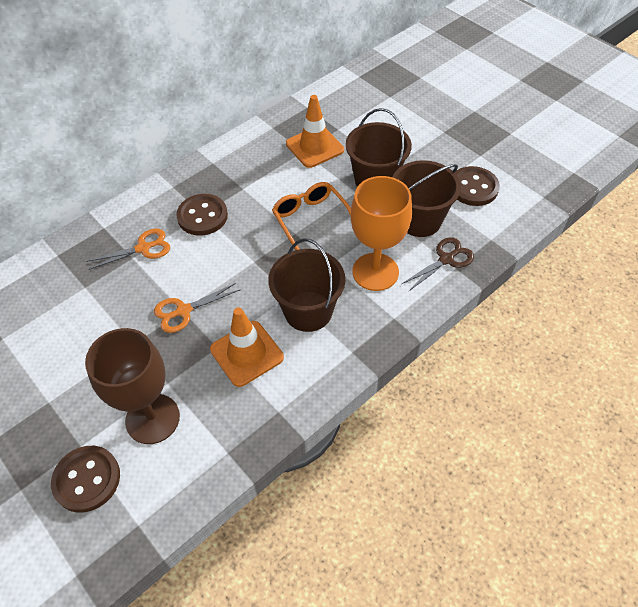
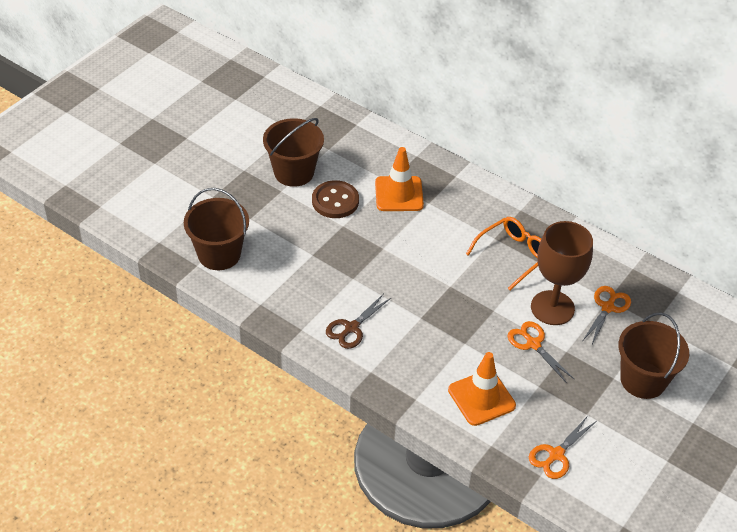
brown button: [51,446,120,513] [176,194,228,236] [455,166,500,206] = 3 -> [312,180,359,218] = 1
orange goblet: [351,176,412,291] = 1 -> none = 0
orange scissors: [86,229,170,270] [154,283,240,333] = 2 -> [508,321,574,383] [529,416,595,479] [583,286,631,344] = 3

